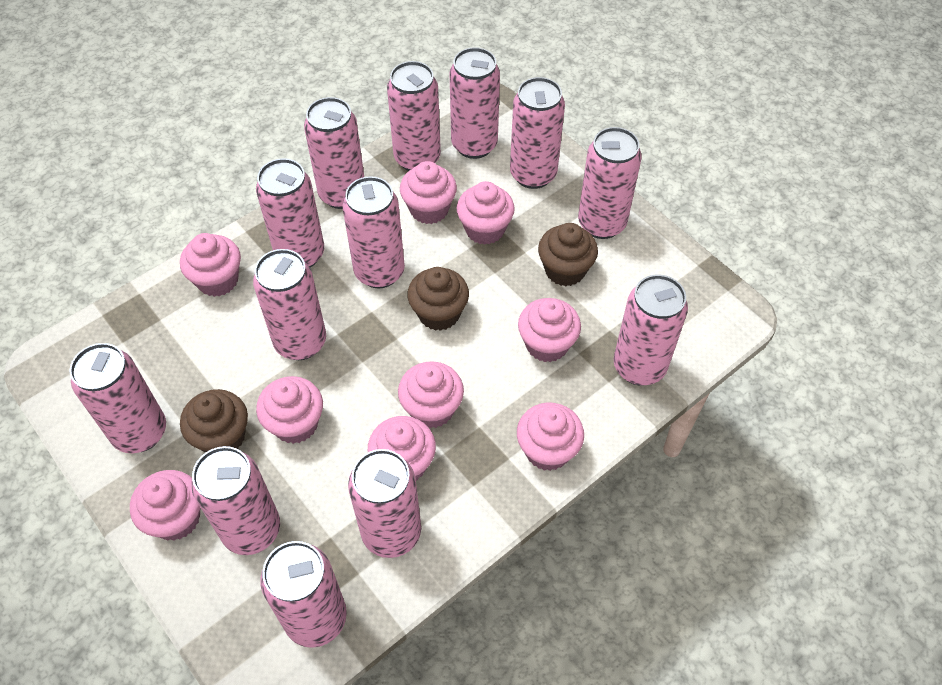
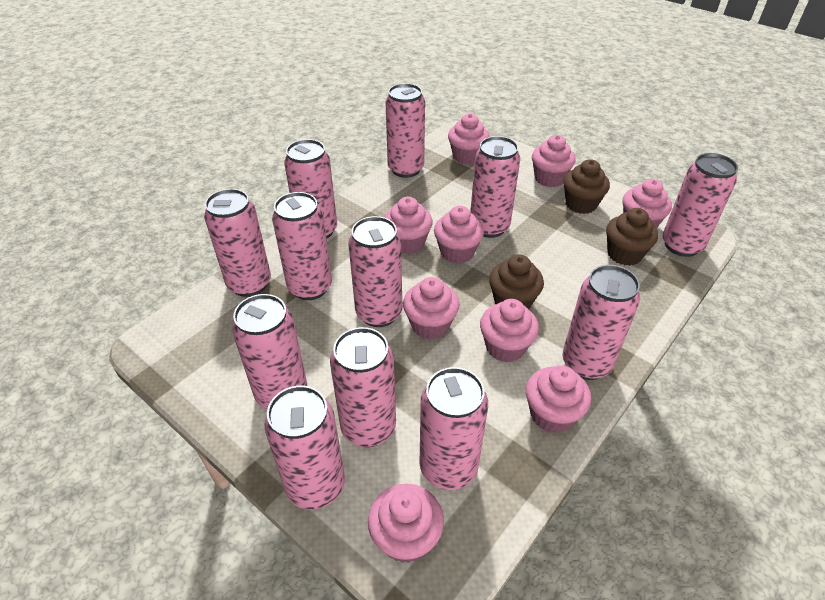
pink can: [69,343,166,453] [191,446,280,555] [253,249,326,360] [256,158,324,267] [260,541,347,648] [304,97,364,209] [343,176,405,288] [348,449,421,558] [387,61,441,171] [449,47,500,159] [510,77,565,189] [578,127,642,239] [614,275,688,385] = 13 -> [204,189,271,297] [232,294,307,409] [265,386,345,510] [272,192,332,300] [284,139,337,239] [330,327,396,447] [348,216,402,327] [385,83,425,178] [420,367,488,490] [470,136,520,238] [562,265,640,380] [663,153,738,257] = 12

